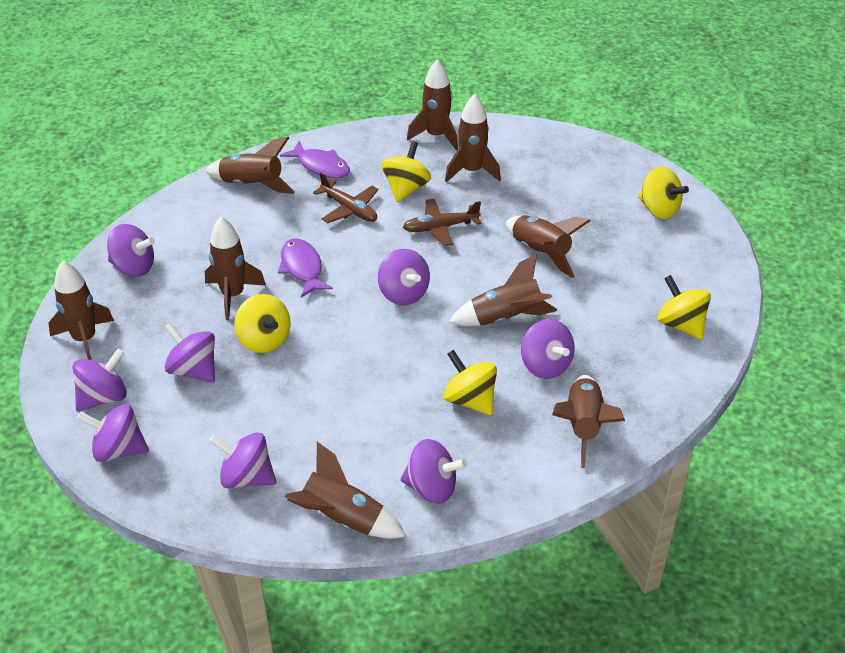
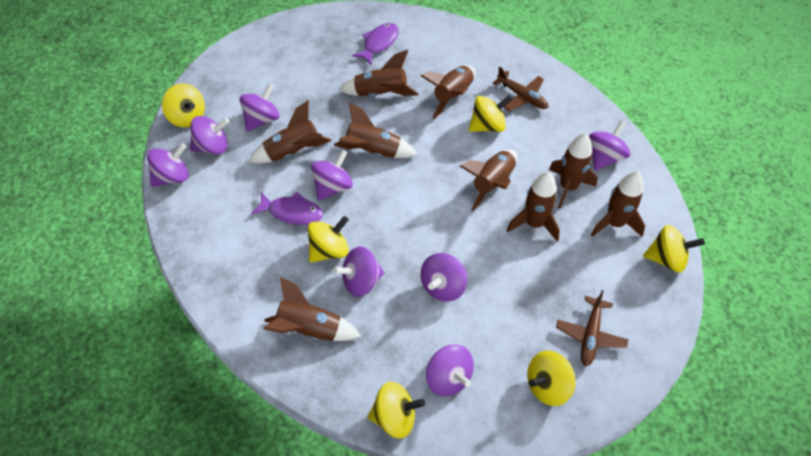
yellow spinning top: [234,294,291,353] [382,141,431,202] [444,350,497,416] [638,167,689,219] [658,275,711,340] = 5 -> [162,84,205,127] [308,216,349,263] [367,382,425,439] [469,95,513,132] [527,350,576,406] [643,225,705,273] = 6

